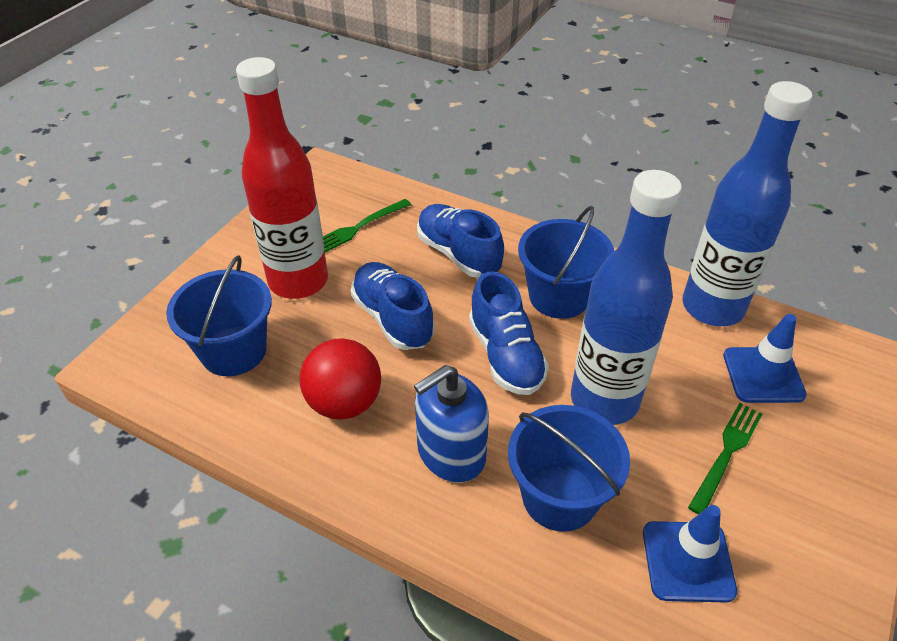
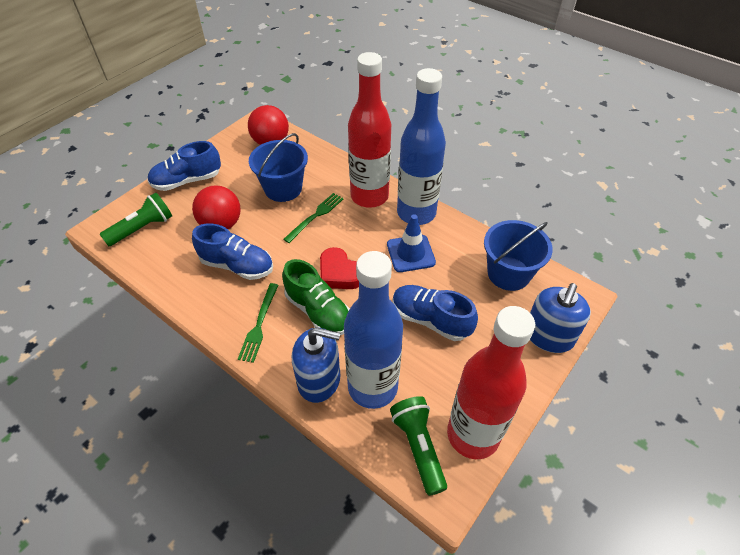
blue bucket: [166,255,272,376] [508,405,630,532] [518,206,614,319] = 3 -> [249,133,308,202] [484,220,553,291] = 2
blue soap dispenser: [414,365,489,483] = 1 -> [292,327,341,403] [530,283,591,353] = 2
blue traffic cone: [643,505,737,603] [723,314,807,403] = 2 -> [387,214,436,272] = 1
green flashlight: none = 0 -> [100,192,172,246] [390,396,447,496] = 2
green shoe: none = 0 -> [282,259,350,335] = 1
red ball: [300,338,381,420] = 1 -> [192,185,241,229] [248,105,289,145] = 2
red bottle: [236,57,328,299] = 1 -> [348,52,391,208] [447,306,535,459] = 2
red heart: none = 0 -> [320,247,359,289] = 1

